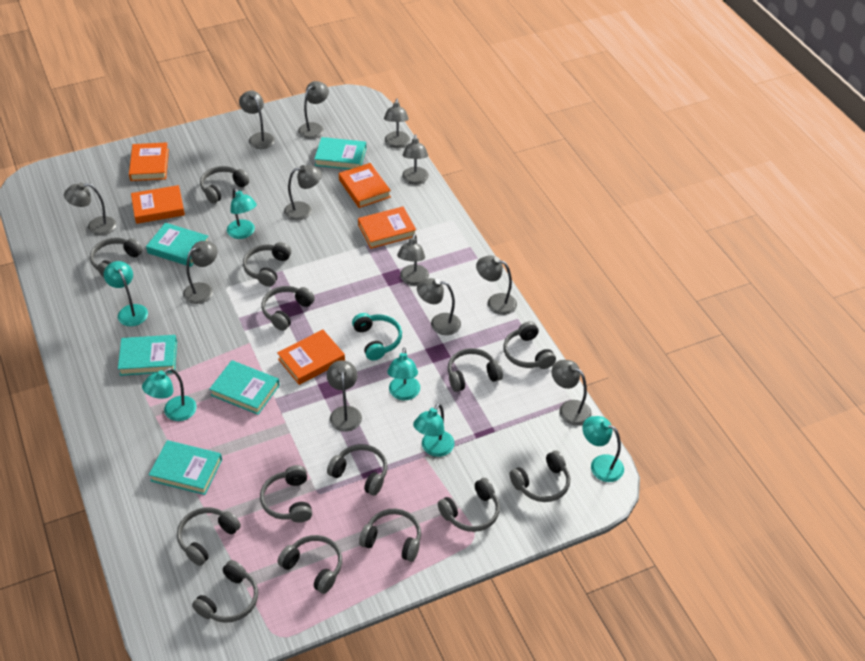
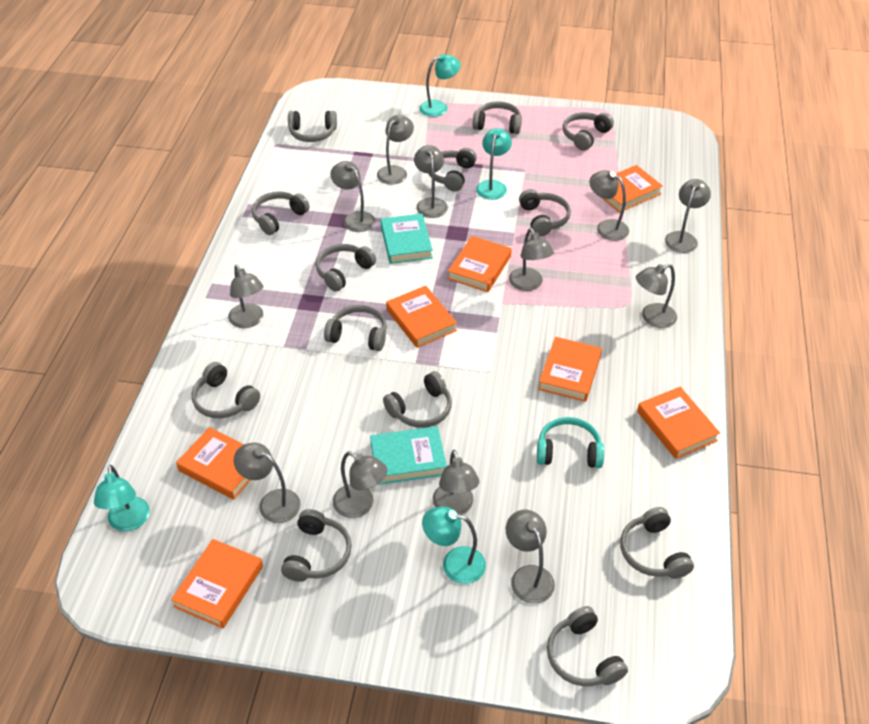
grey headphones: [90,238,143,277] [177,507,241,566] [192,560,258,623] [200,166,249,203] [243,242,291,286] [260,465,312,523] [261,286,315,331] [278,535,342,594] [327,444,388,496] [359,508,421,562] [438,478,500,532] [448,348,503,392] [503,321,556,369] [509,450,570,502] = 14 -> [191,362,260,418] [252,191,310,235] [281,509,352,582] [288,111,337,142] [316,244,376,292] [324,305,387,351] [383,371,452,428] [429,148,477,191] [472,101,522,134] [519,189,571,236] [547,606,628,686] [563,112,614,151] [620,507,694,579] = 13
orange book: [129,142,169,181] [131,185,185,224] [277,329,345,385] [339,163,391,208] [358,206,416,249] = 5 -> [171,539,263,629] [176,427,251,500] [386,286,457,348] [448,236,512,292] [538,337,602,402] [602,165,663,213] [637,387,720,459] = 7
turquoise book: [118,335,177,376] [146,223,208,267] [149,440,222,495] [210,360,280,415] [314,137,366,169] = 5 -> [370,426,447,485] [381,214,433,264] = 2
turquoise lamp: [104,261,148,326] [142,368,197,421] [227,188,257,239] [387,347,420,400] [413,403,455,457] [583,416,624,482] = 6 -> [94,465,150,531] [419,54,461,117] [422,506,486,584] [476,128,512,200] = 4

